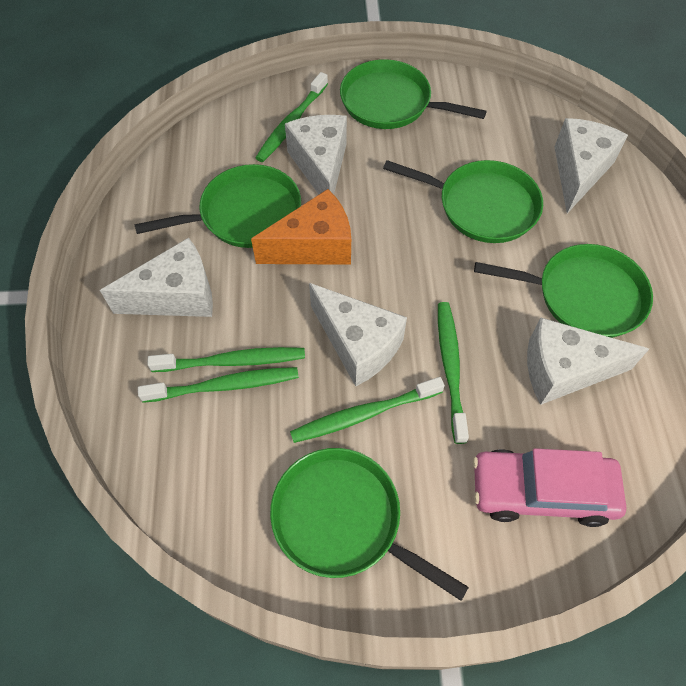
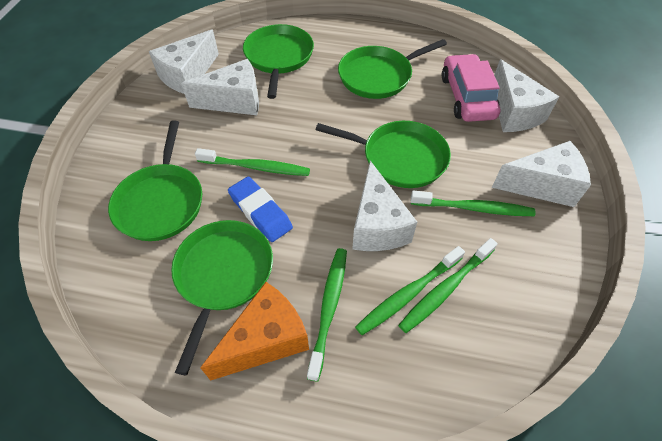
blue eraser: none = 0 -> [228,176,293,242] = 1

